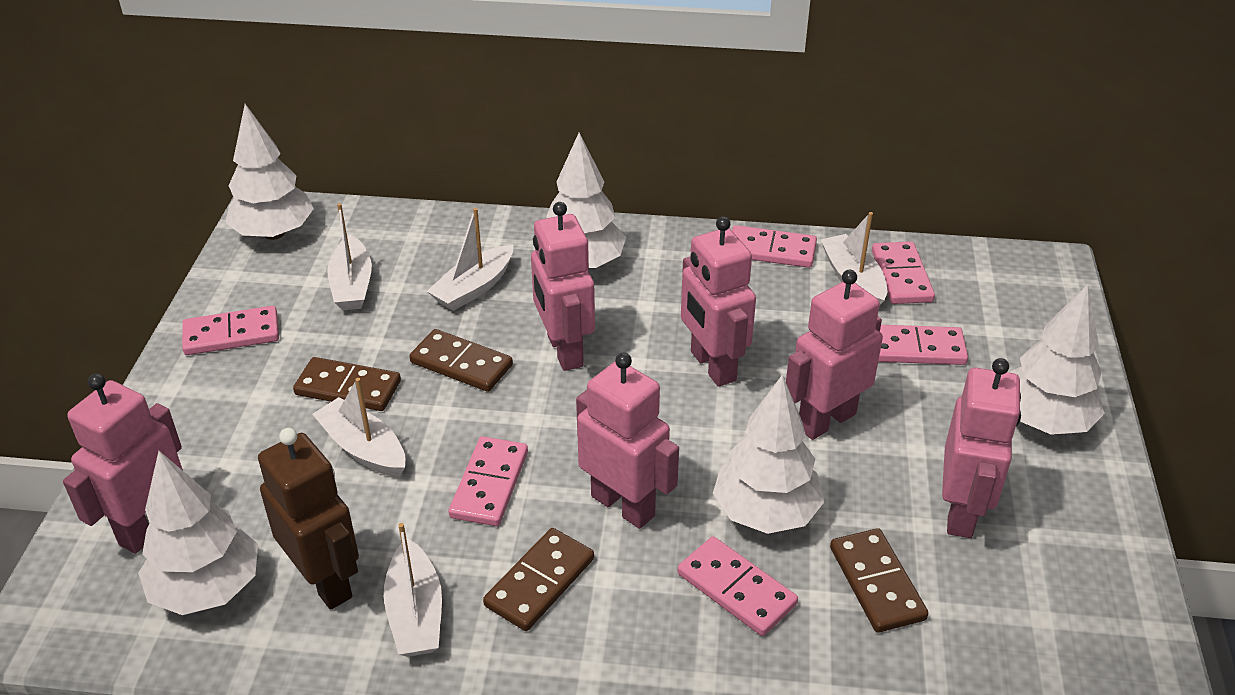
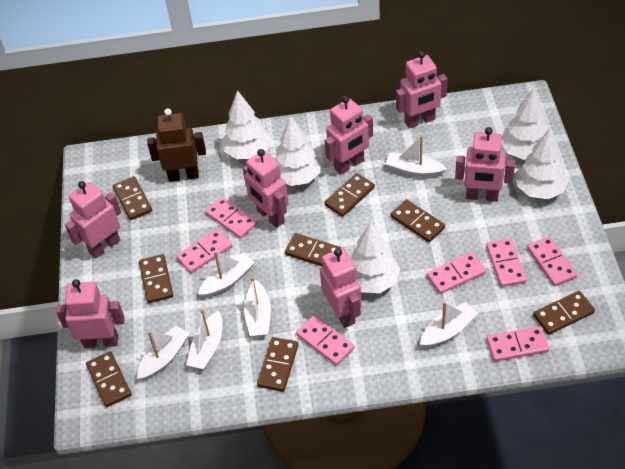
brown domino: [293,357,401,411] [409,329,513,392] [483,528,594,631] [830,528,929,633] = 4 -> [86,351,132,407] [113,176,152,220] [139,254,173,303] [257,337,298,392] [285,233,341,267] [324,173,375,217] [390,199,445,242] [533,291,595,335] = 8
pink domino: [182,306,279,355] [449,436,528,526] [678,536,798,636] [732,225,817,268] [872,241,935,304] [878,325,968,365] = 6 -> [176,229,232,273] [205,197,258,239] [296,315,354,365] [427,252,486,294] [486,238,527,287] [487,326,549,361] [527,236,578,286] = 7
pink robot: [63,373,183,554] [531,202,595,371] [576,353,679,529] [681,216,756,387] [786,270,883,440] [942,358,1021,538] = 6 -> [56,279,125,348] [65,181,121,259] [243,149,289,228] [320,248,361,328] [324,96,373,175] [396,51,448,129] [455,127,515,202] = 7
white boat: [312,378,405,477] [327,203,372,310] [384,523,442,657] [427,208,513,311] [821,212,887,305] = 5 -> [137,325,189,380] [186,309,222,369] [198,251,255,298] [244,277,271,337] [386,136,447,177] [420,302,478,348] = 6

